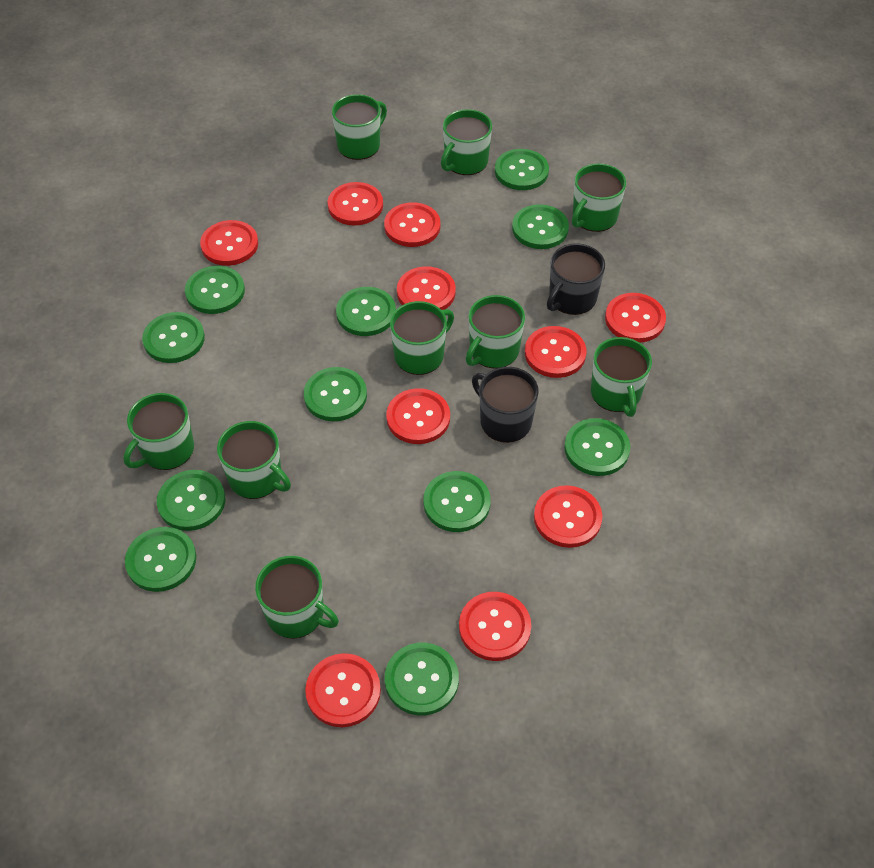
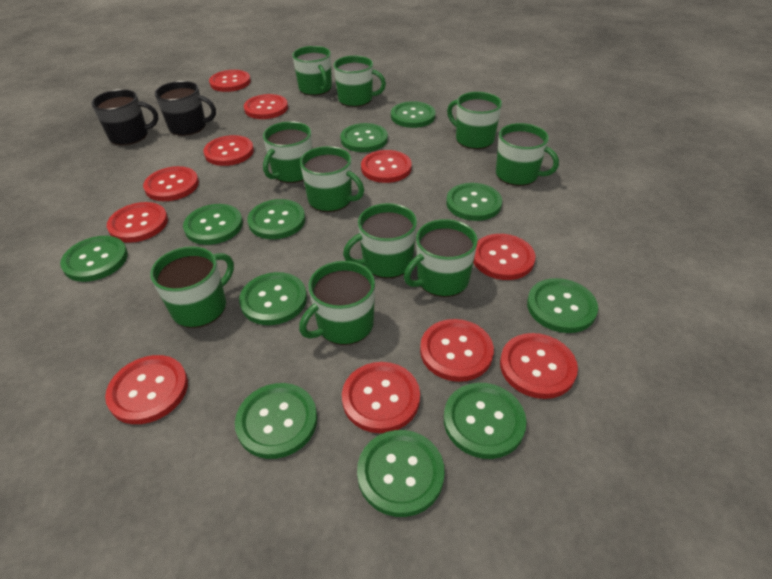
green mug: [123,393,194,470] [217,421,291,499] [255,556,339,639] [332,94,387,160] [390,301,454,375] [441,109,492,175] [466,295,525,368] [572,163,626,232] [591,337,652,417] = 9 -> [150,246,234,328] [263,121,312,183] [292,46,332,96] [299,261,375,345] [300,146,364,212] [333,56,386,107] [343,203,417,278] [404,219,478,297] [447,92,502,149] [496,123,559,186] = 10
red button: [200,220,258,266] [305,653,381,727] [328,182,383,226] [384,202,440,247] [386,388,450,444] [397,266,456,310] [459,592,531,661] [525,326,586,378] [534,485,602,548] [605,293,666,342] = 10 -> [105,355,188,424] [107,202,168,243] [143,166,199,201] [204,135,254,166] [209,70,251,92] [244,94,288,119] [342,362,420,433] [361,150,412,183] [420,319,494,382] [473,234,535,280] [500,333,578,399] = 11

